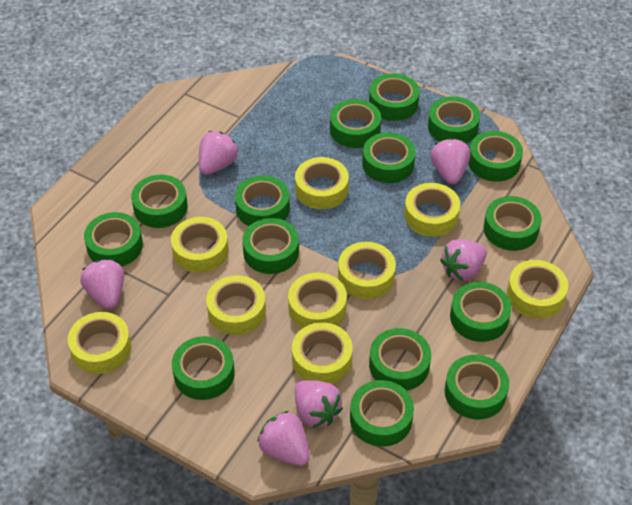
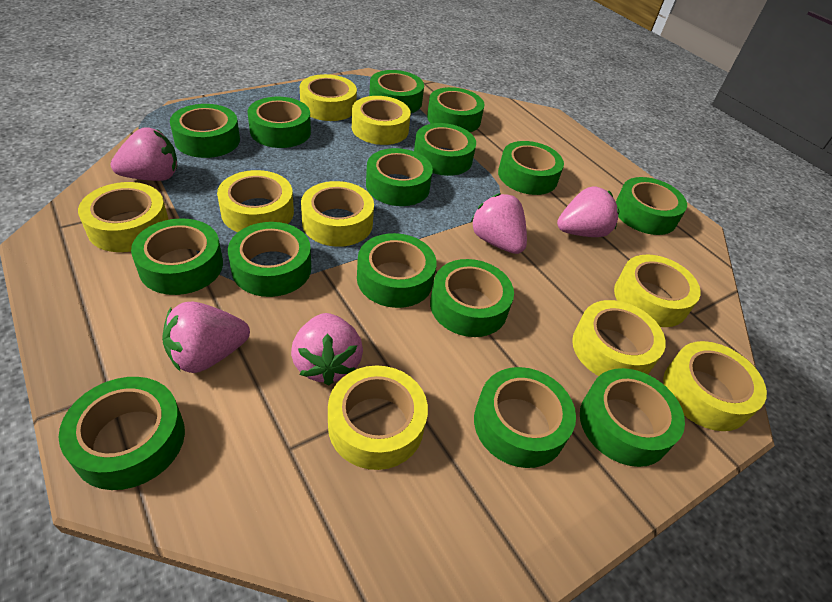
pink strawberry: [80,259,124,309] [199,131,238,175] [257,411,310,466] [295,380,343,428] [430,138,470,184] [440,239,487,281] = 6 -> [111,127,178,181] [162,301,250,373] [291,313,363,386] [471,193,527,254] [557,186,619,237] = 5

